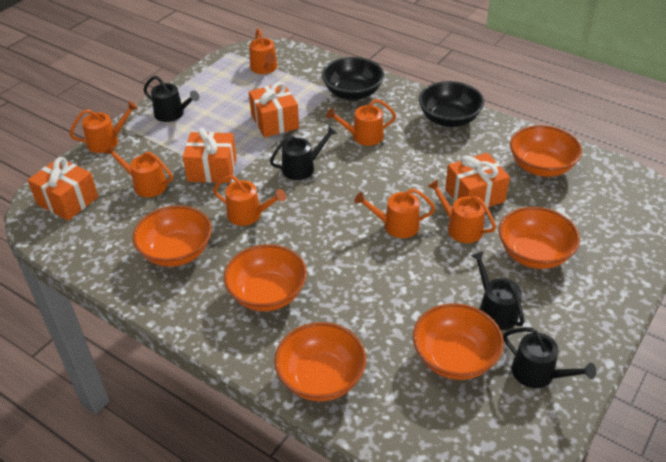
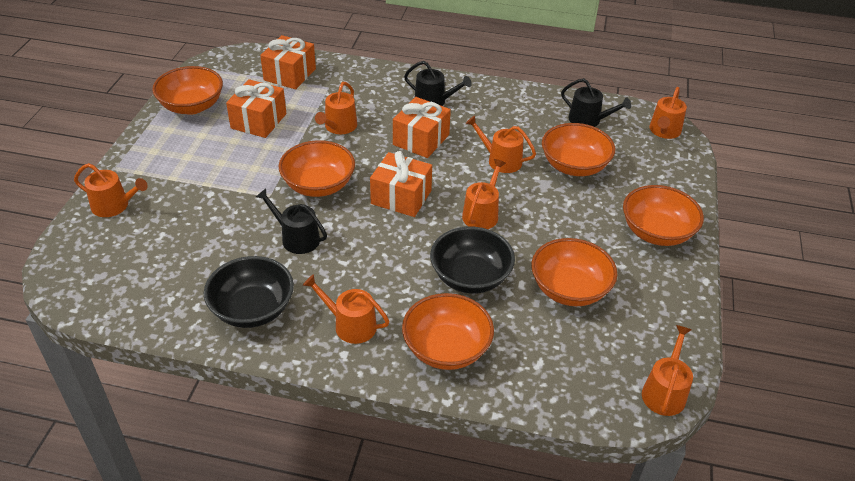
black watering can: [144,76,199,122] [270,126,337,180] [470,251,524,330] [503,327,596,388] = 4 -> [256,188,327,254] [404,61,472,106] [561,78,631,127] = 3

